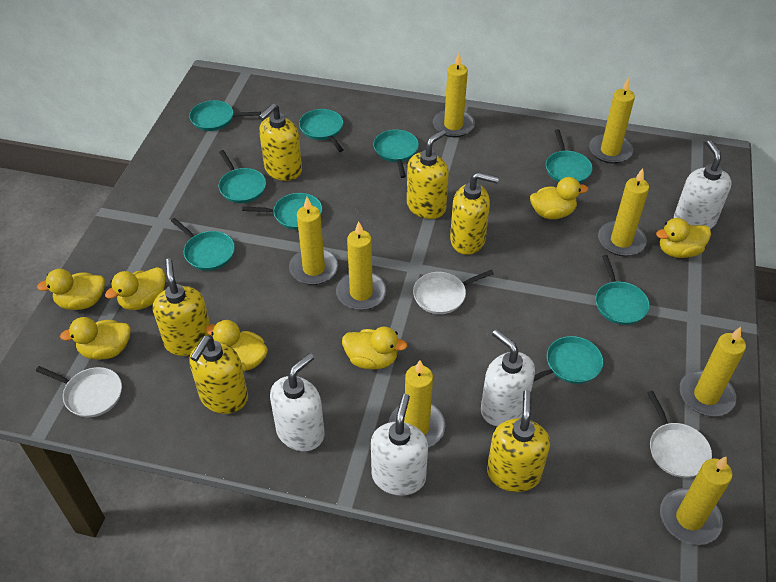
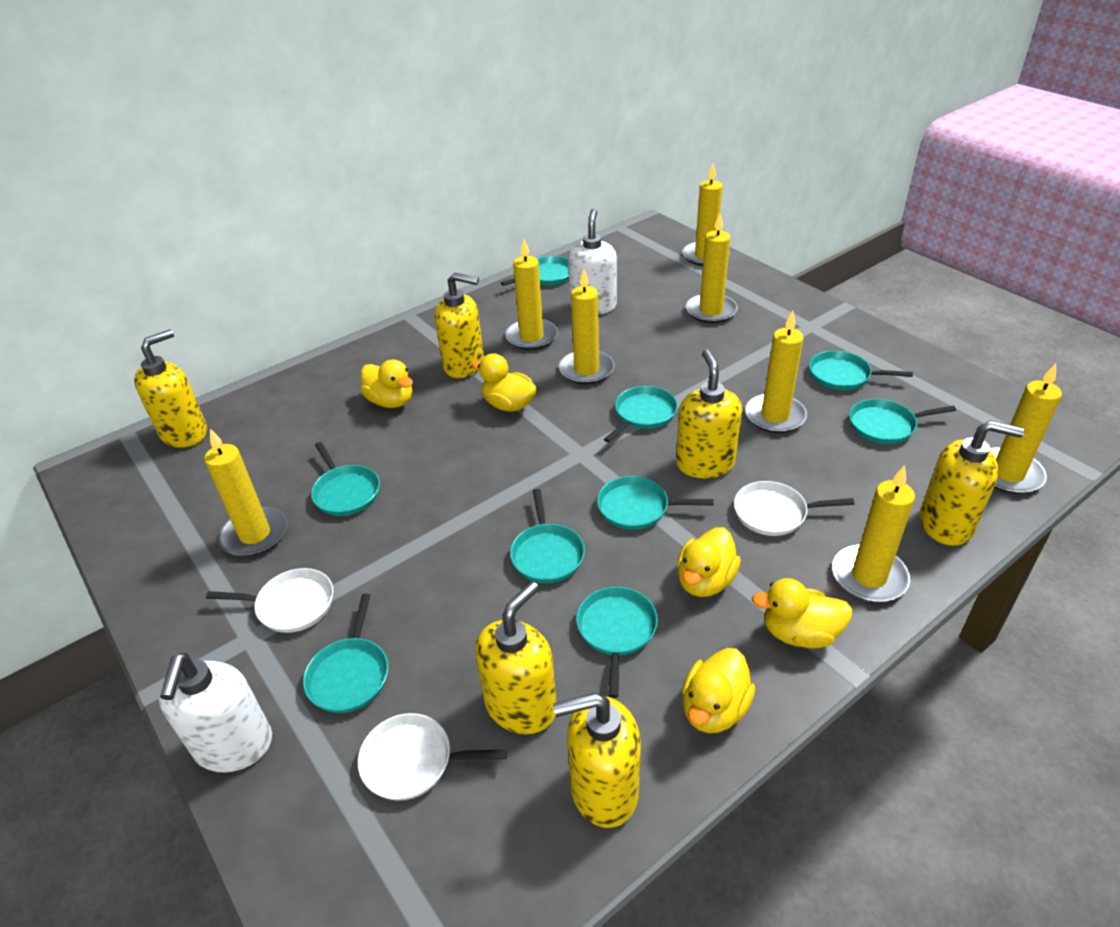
white soap dispenser: [270,353,324,451] [371,394,428,496] [481,329,535,426] [674,140,732,229] = 4 -> [159,653,272,773] [568,209,617,315] = 2
yellow duck: [37,269,105,310] [60,317,131,360] [105,267,165,310] [206,320,268,371] [342,327,408,369] [530,177,588,219] [656,218,711,258] = 7 -> [361,359,413,408] [472,353,537,412] [677,527,741,597] [682,648,756,733] [752,578,853,648] = 5

